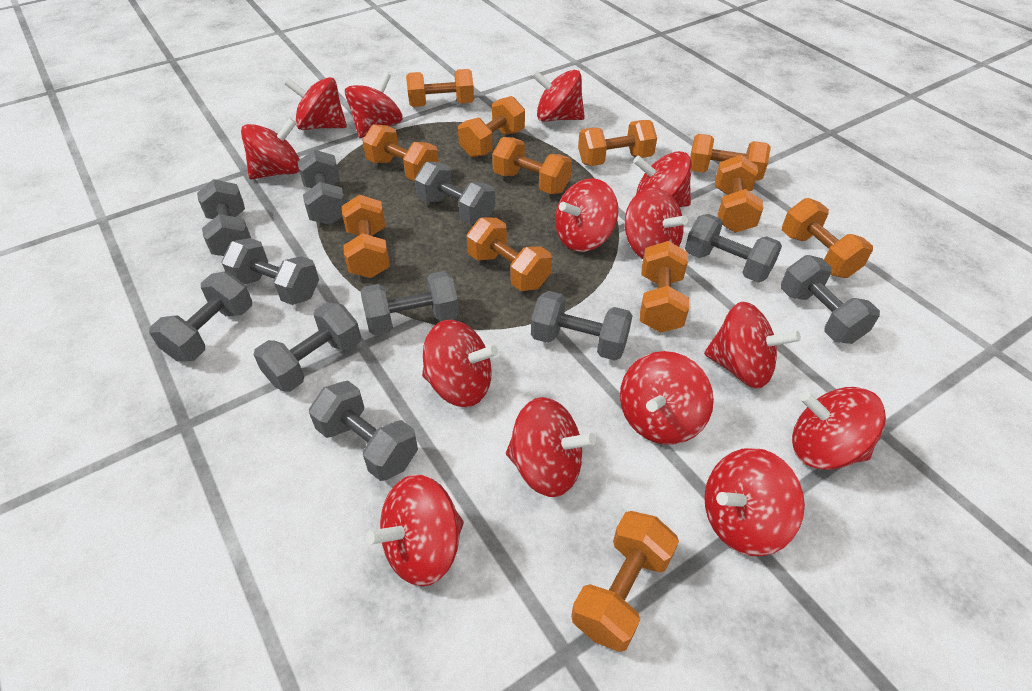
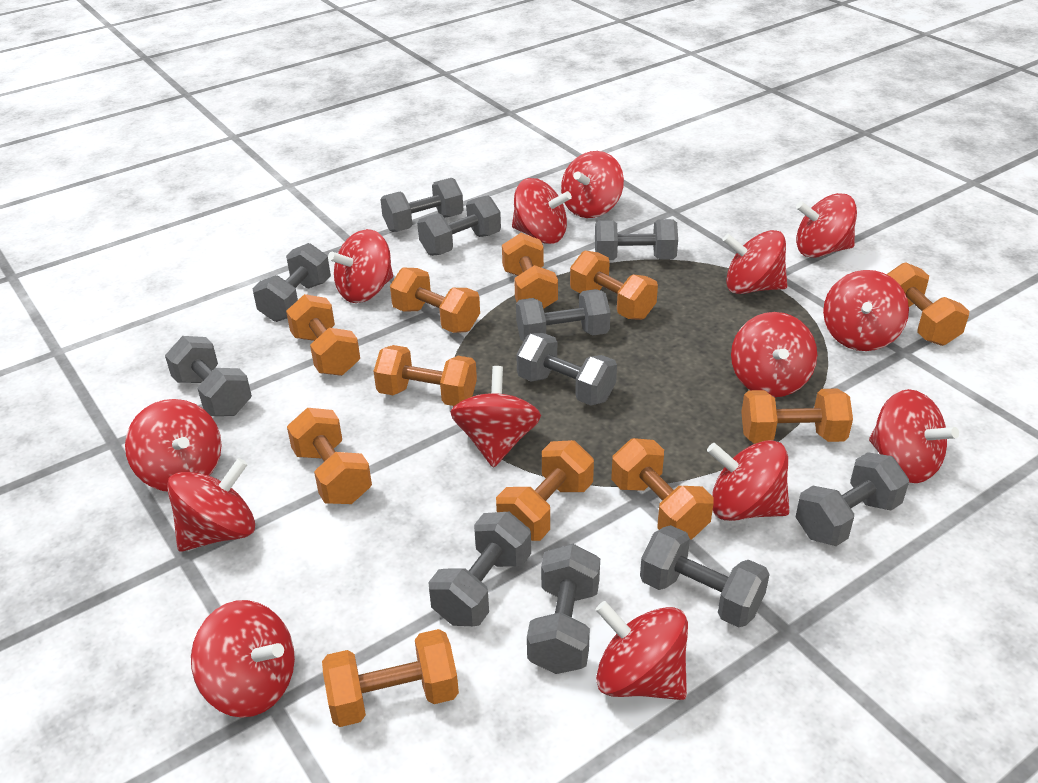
orange dumbbell: [342,195,390,278] [362,124,439,181] [406,69,474,107] [458,96,525,157] [467,218,552,291] [492,137,572,194] [571,511,679,652] [578,120,657,166] [640,241,689,333] [690,134,771,181] [715,155,763,233] [782,198,873,278] = 12 -> [286,294,360,376] [287,408,372,504] [322,629,459,727] [374,345,477,406] [390,267,480,333] [496,440,594,541] [502,233,558,309] [570,251,658,320] [611,438,714,539] [741,388,853,443] [886,262,969,346] = 11

